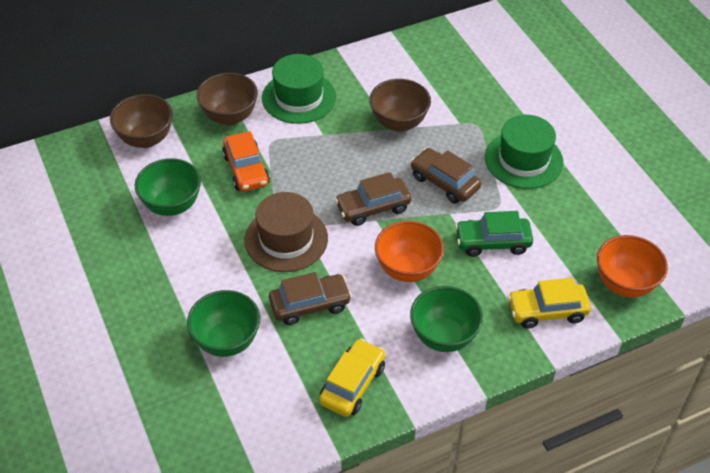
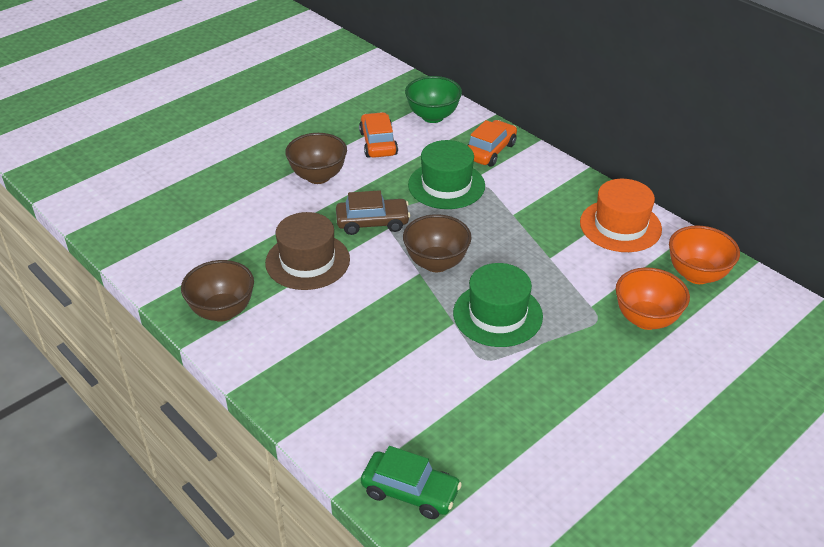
brown car: [269,272,352,325] [335,172,412,226] [410,148,482,204] = 3 -> [336,190,410,235] = 1
green bowl: [135,158,201,216] [187,290,260,357] [410,286,483,352] = 3 -> [405,76,462,123] = 1
orange car: [222,131,270,192] = 1 -> [359,112,398,158] [467,120,517,167] = 2
orange hat: none = 0 -> [580,179,662,252] = 1
yellow car: [319,338,385,417] [507,278,591,328] = 2 -> none = 0

